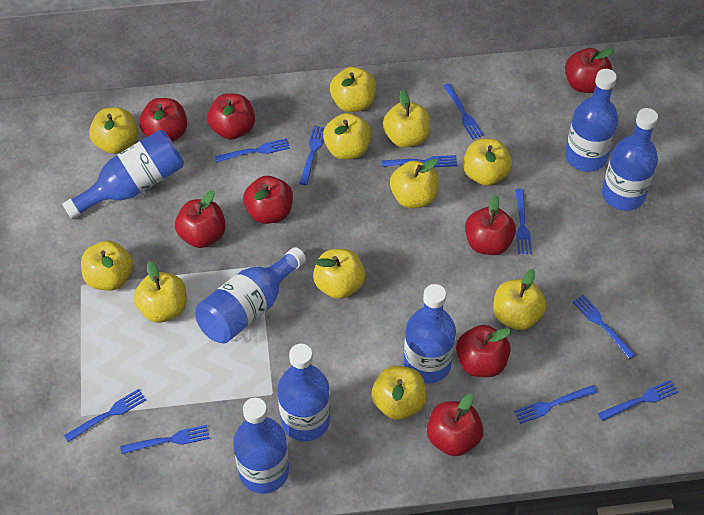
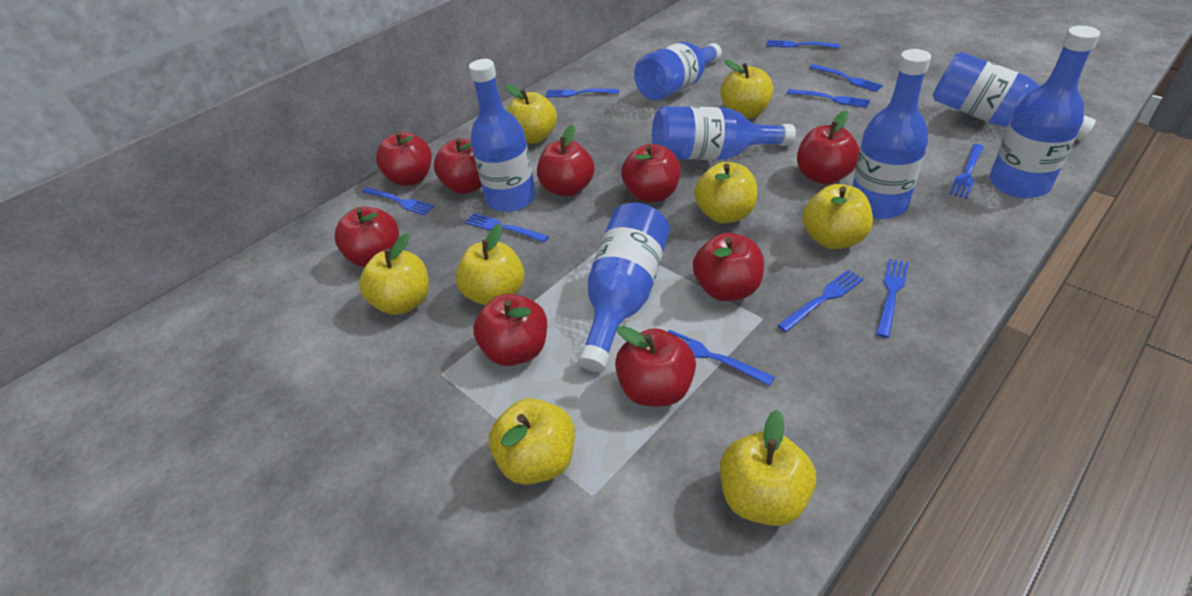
red apple: [139,98,187,142] [175,190,226,248] [207,93,255,140] [243,176,293,224] [427,394,483,456] [456,325,511,377] [465,194,516,255] [565,48,614,93] = 8 -> [335,207,399,267] [376,131,432,186] [434,138,482,194] [473,294,547,366] [537,124,594,197] [615,326,696,406] [621,144,680,203] [693,233,764,301] [797,110,860,185] = 9
yellow apple: [81,241,133,291] [89,107,138,154] [134,261,186,323] [313,249,365,299] [323,113,371,160] [330,67,376,112] [371,366,427,420] [383,89,430,148] [390,158,439,208] [463,139,512,186] [493,269,546,330] = 11 -> [359,234,429,315] [455,224,524,305] [489,398,575,485] [506,85,557,144] [694,162,757,224] [720,60,774,119] [720,410,816,526] [802,184,873,249] = 8

